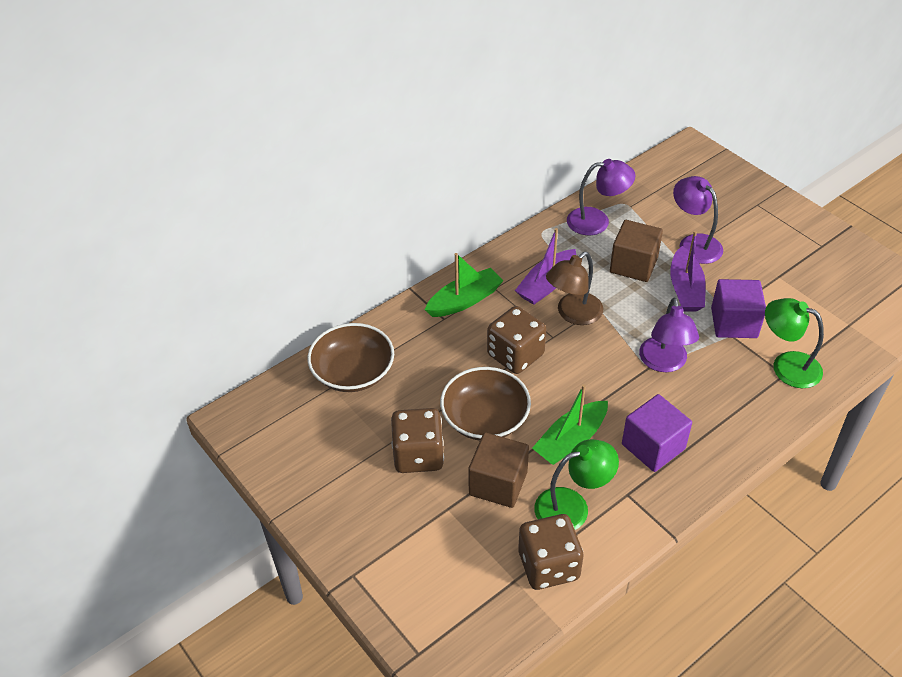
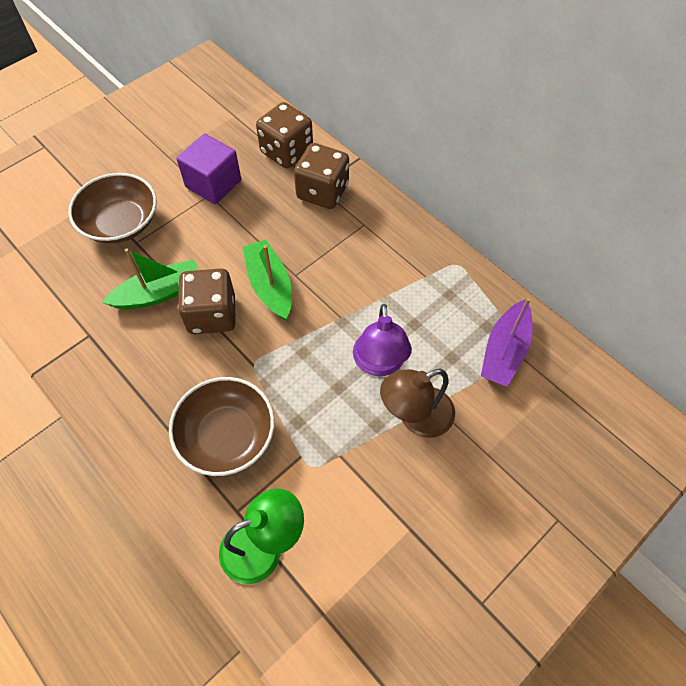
brown cube: [468,432,529,508] [610,220,663,282] = 2 -> none = 0
green lamp: [534,439,619,530] [765,298,824,388] = 2 -> [219,488,304,584] = 1
purple boat: [515,228,576,305] [670,231,706,311] = 2 -> [481,298,533,387] = 1
purple cube: [622,394,692,472] [711,279,766,338] = 2 -> [177,133,241,204] = 1
purple lamp: [567,159,635,235] [639,298,699,372] [673,176,723,264] = 3 -> [353,304,412,376] = 1

